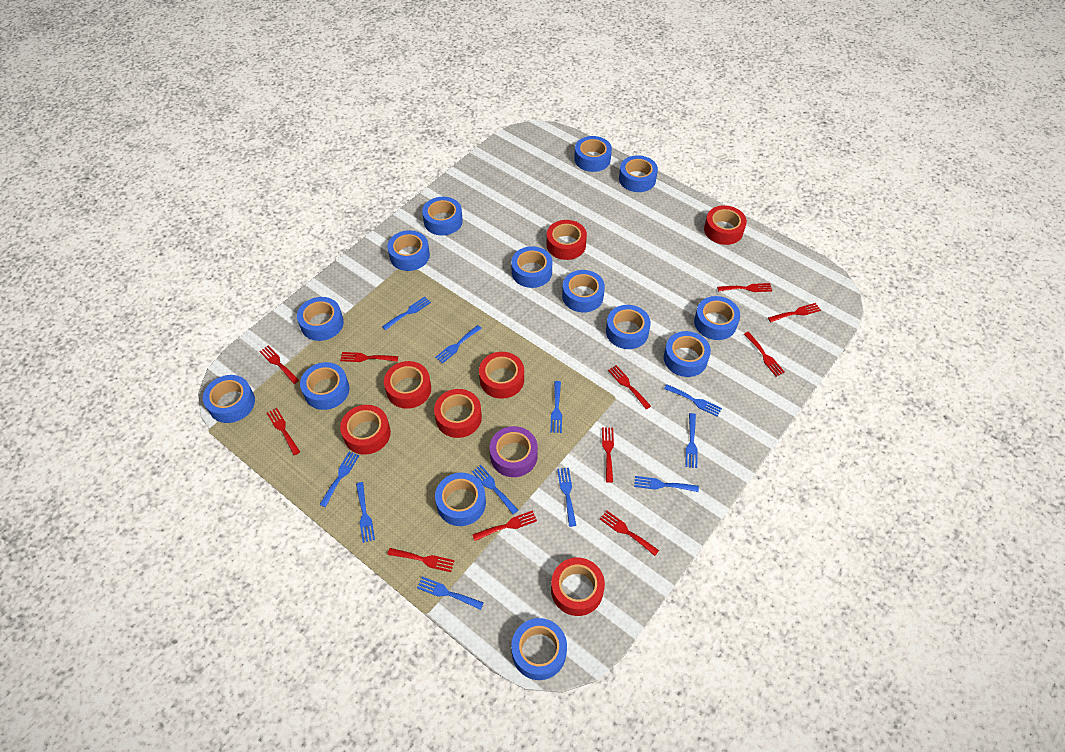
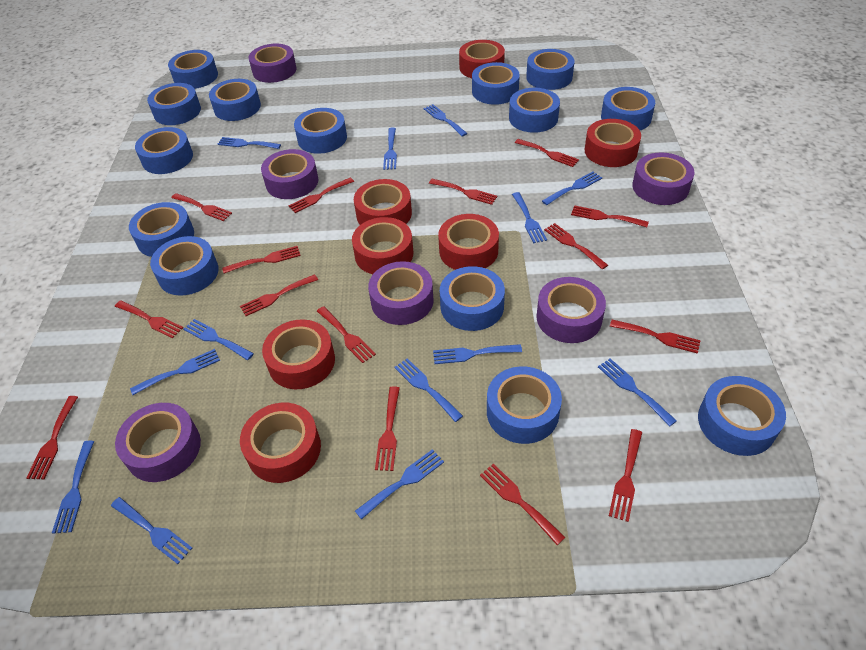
blue fork: [319,452,359,507] [356,482,375,543] [382,297,431,330] [417,576,484,610] [435,325,482,364] [472,465,518,514] [550,381,562,433] [557,468,576,527] [634,476,699,492] [664,384,722,416] [685,413,698,468] = 11 -> [52,441,94,534] [111,497,192,564] [130,349,220,395] [184,319,254,360] [218,137,281,149] [355,449,444,520] [383,128,397,170] [394,358,463,422] [423,104,468,137] [433,344,522,364] [512,192,547,243] [542,172,602,205] [598,358,677,427] = 13
purple tape: [490,426,538,477] = 1 -> [115,403,201,482] [249,44,297,83] [261,149,318,199] [368,261,434,325] [536,277,606,343] [632,152,695,205] = 6
red fork: [259,346,299,384] [267,408,300,455] [340,352,398,362] [387,548,455,572] [472,510,537,541] [600,511,659,556] [602,427,614,483] [608,365,651,409] [717,283,772,292] [744,332,785,377] [768,303,821,322] = 11 -> [26,396,78,479] [115,300,183,338] [171,193,232,221] [222,246,301,274] [240,274,318,316] [288,178,354,213] [317,306,376,363] [375,387,400,471] [429,179,497,205] [480,464,566,545] [515,139,579,167] [544,223,608,269] [571,205,649,227] [609,429,642,522] [610,320,701,354] = 15

